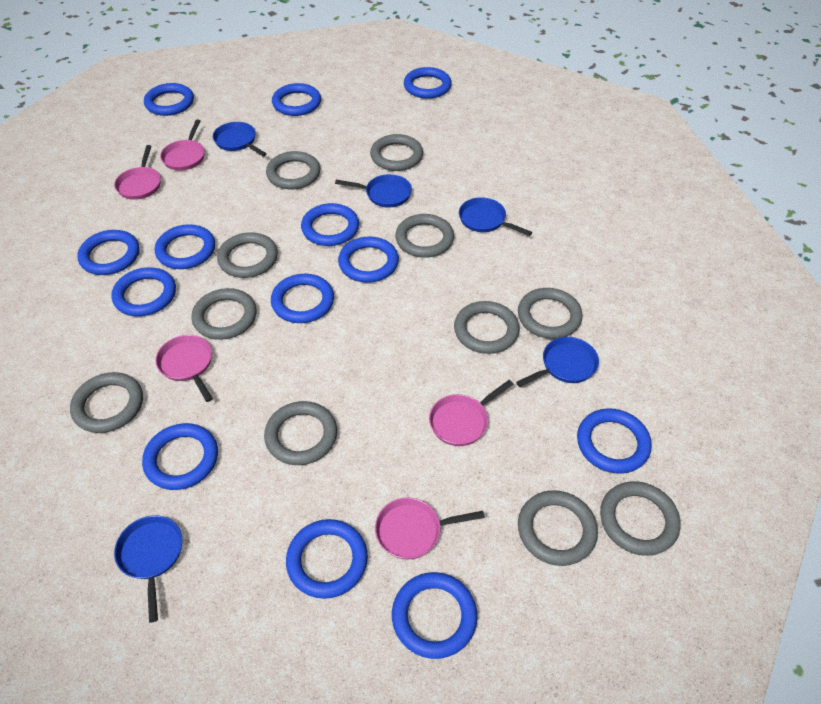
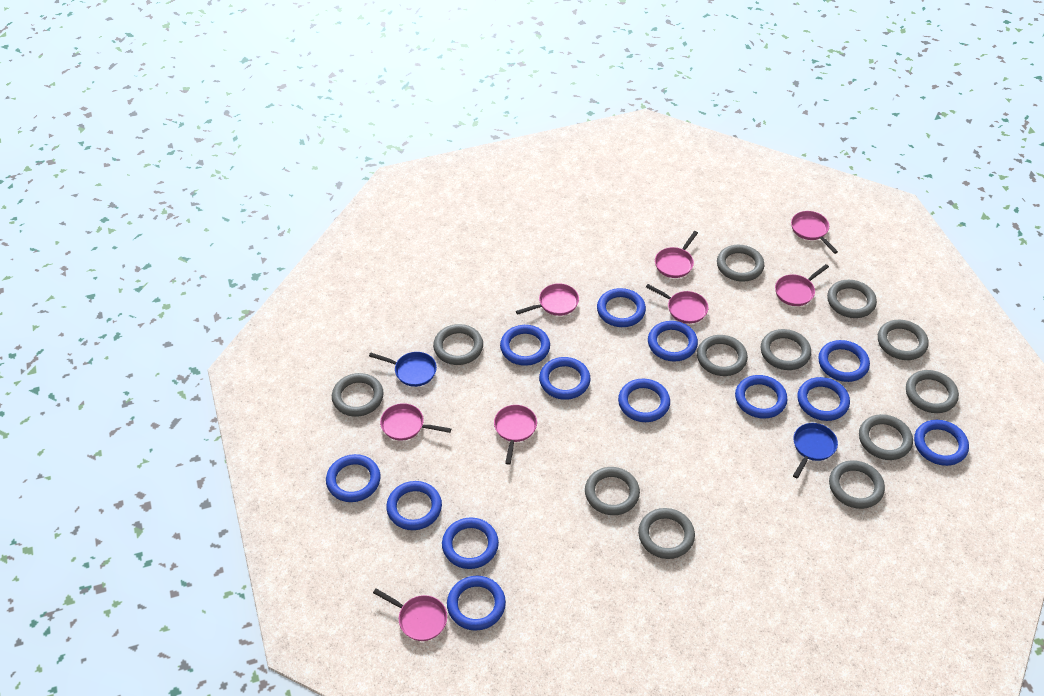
blue pan: [114,515,182,623] [213,122,267,156] [335,174,412,208] [459,197,532,236] [516,337,599,387] = 5 -> [369,352,437,387] [793,423,838,479] = 2
grey ring: [70,372,143,433] [191,288,257,340] [217,232,278,278] [264,401,337,465] [266,151,320,189] [370,134,423,171] [395,214,454,258] [454,301,519,354] [518,288,583,339] [518,490,598,566] [600,481,681,556] = 11 -> [332,373,384,417] [433,324,483,365] [585,467,640,515] [638,508,695,559] [697,335,748,376] [717,245,764,282] [761,329,811,370] [827,280,877,318] [829,460,885,509] [859,414,913,460] [878,320,929,360] [906,370,959,413] = 12
pink pan: [114,145,161,200] [155,335,213,402] [160,119,205,171] [375,498,485,560] [429,380,513,446] = 5 -> [373,588,447,641] [380,403,451,441] [494,405,537,465] [516,283,579,316] [646,284,708,324] [655,231,698,278] [775,264,829,306] [791,211,838,254] = 8

